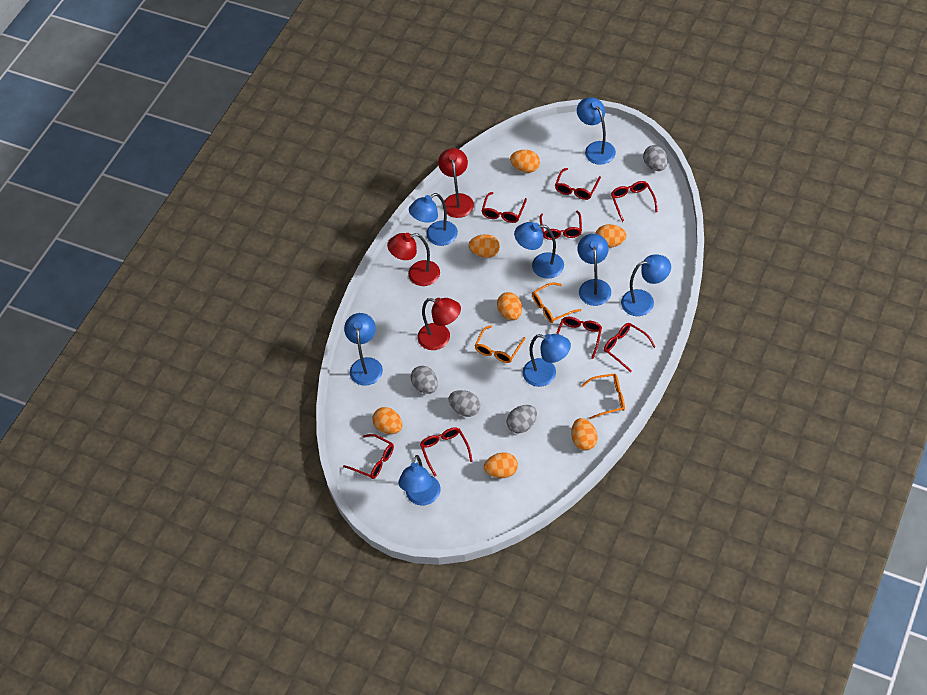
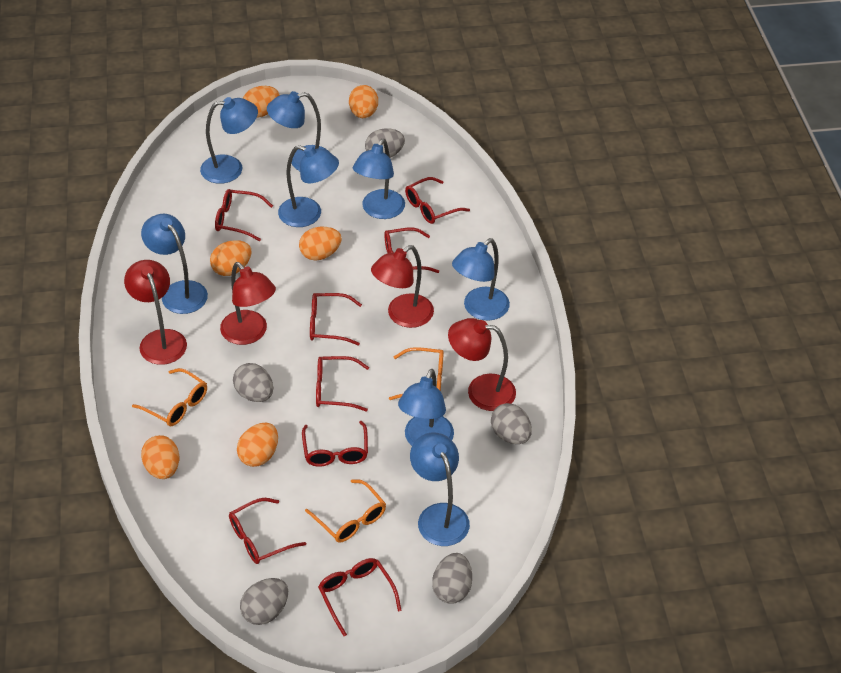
grey egg: [411,366,438,394] [449,390,480,417] [506,405,537,433] [643,145,668,171] = 4 -> [233,363,273,402] [240,578,288,625] [365,128,405,158] [432,553,472,604] [491,403,532,444] = 5
orange egg: [373,407,402,434] [469,234,500,258] [484,452,518,478] [497,292,522,320] [510,150,540,173] [571,418,598,450] [595,224,626,248] = 7 -> [141,435,179,479] [210,240,251,276] [237,423,278,467] [243,86,279,118] [299,227,342,261] [349,85,378,118] = 6
red lamp: [387,233,440,286] [417,298,461,350] [438,148,474,218] = 3 -> [124,260,187,365] [220,262,276,345] [371,245,434,328] [448,318,516,411] = 4

